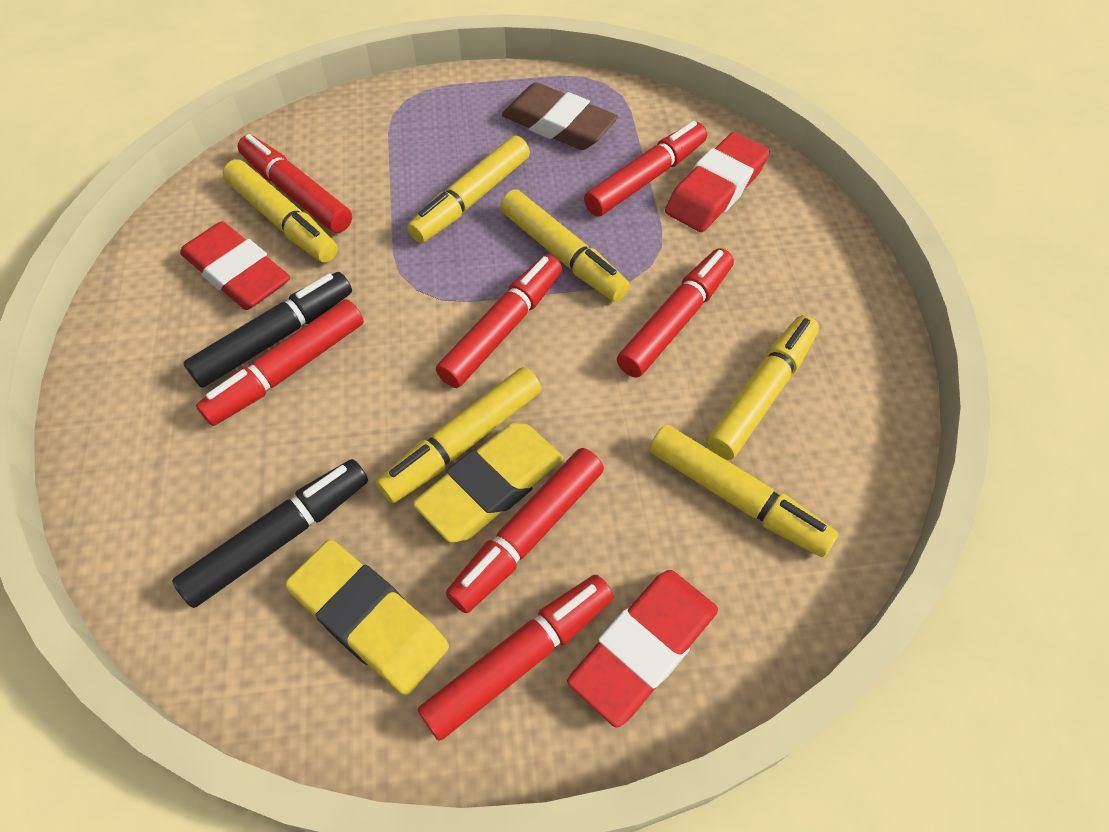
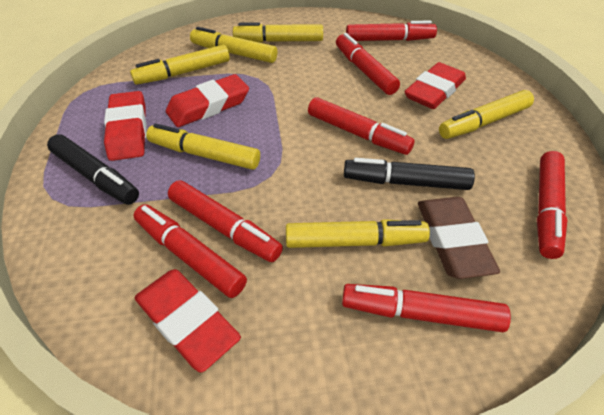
red eraser: [180,221,290,310] [567,570,718,727] [665,132,770,232] = 3 -> [104,91,147,161] [135,269,241,372] [166,74,249,127] [404,62,466,109] = 4
yellow eraser: [285,540,449,695] [413,423,563,543] = 2 -> none = 0

